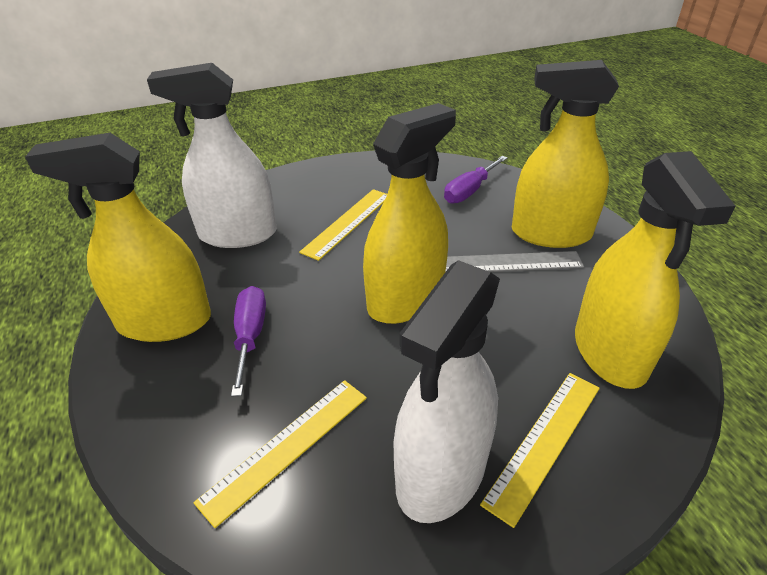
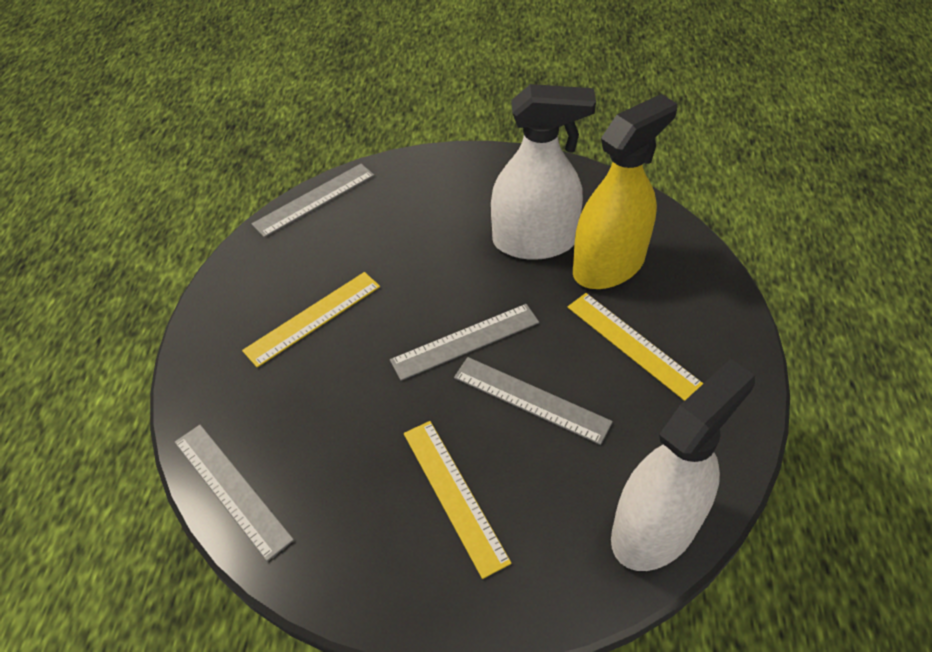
grey ruler: [446,251,584,272] = 1 -> [174,425,294,561] [252,164,374,237] [390,304,539,381] [454,357,613,445] = 4
purple screwdriver: [231,286,266,397] [444,156,507,204] = 2 -> none = 0
yellow spray bottle: [25,133,211,342] [363,103,456,324] [512,60,619,248] [575,151,735,389] = 4 -> [573,94,677,289] = 1

